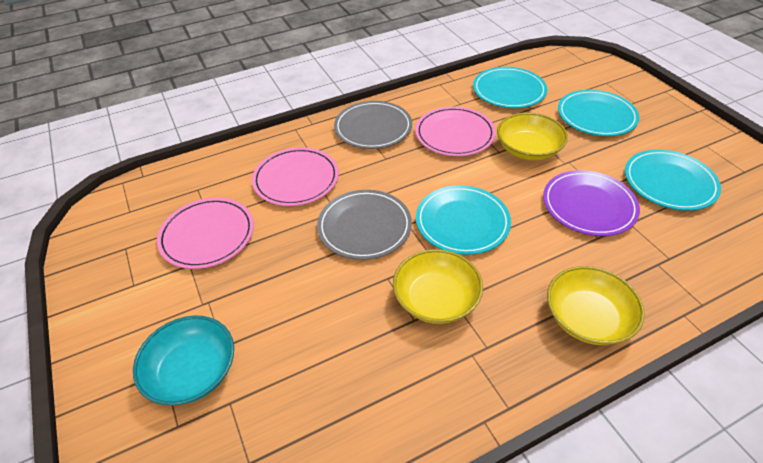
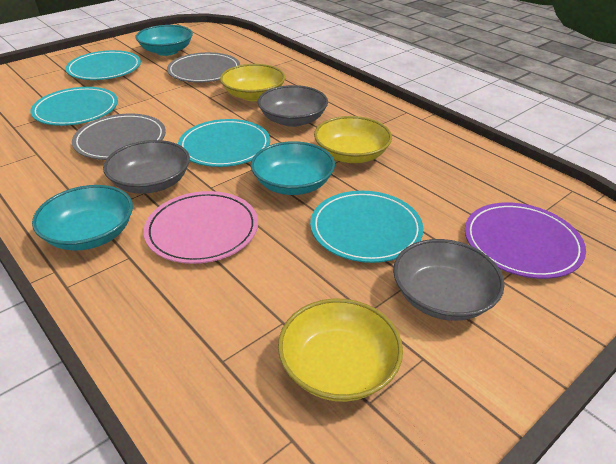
grey bowl: none = 0 -> [103,140,190,194] [258,85,328,127] [393,239,505,321] = 3
pink plate: [157,198,254,269] [252,147,339,206] [415,106,496,156] = 3 -> [144,191,258,264] = 1
turquoise bowl: [133,316,234,405] = 1 -> [32,185,133,251] [136,25,193,56] [251,141,335,195] = 3

